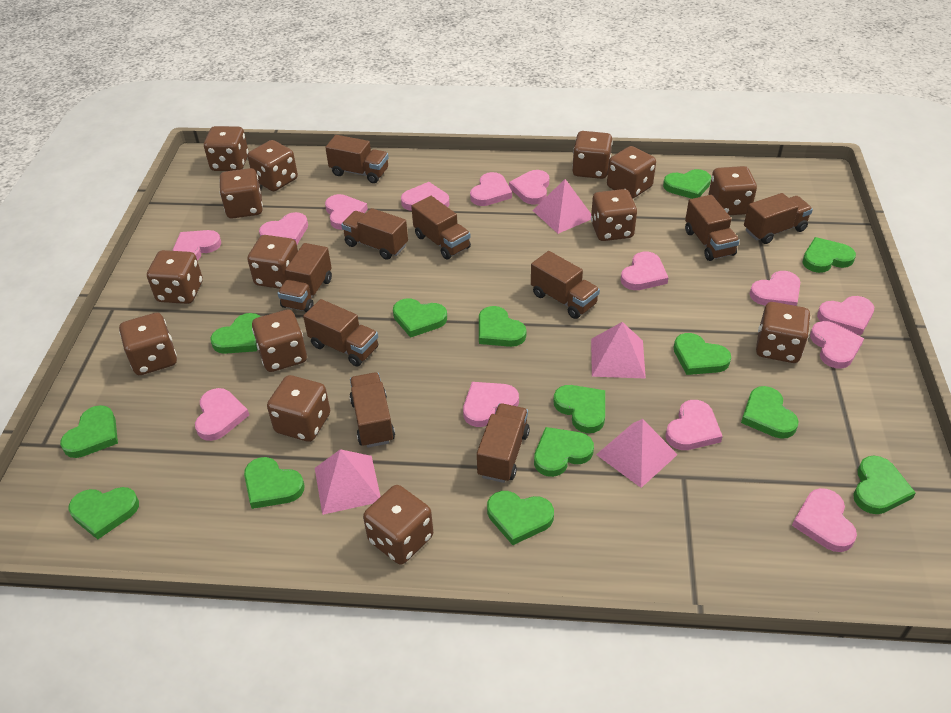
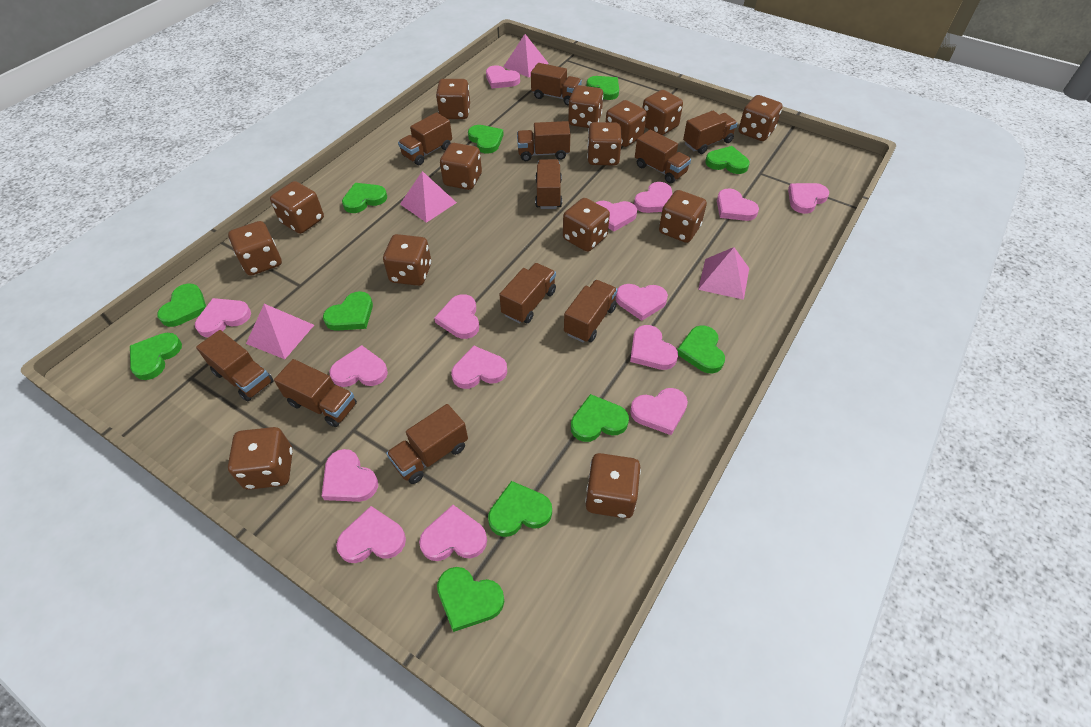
brown truck: [278,243,332,312] [303,299,378,366] [325,135,389,183] [341,208,408,260] [349,372,395,448] [411,196,471,259] [477,403,530,483] [531,251,600,319] [685,195,740,261] [744,193,813,244] = 10 -> [196,330,274,401] [274,359,357,427] [386,404,468,484] [398,112,452,165] [499,263,556,323] [517,121,570,161] [531,63,582,105] [535,159,562,209] [564,280,617,343] [635,129,691,184] [683,111,738,154] = 11
green heart: [60,405,118,458] [68,487,139,540] [211,313,260,354] [244,457,305,509] [393,298,447,338] [479,306,526,347] [487,491,554,545] [534,427,594,477] [554,385,605,433] [663,169,711,199] [673,333,731,375] [741,386,799,439] [803,237,856,273] [853,456,916,514] = 14 -> [130,333,182,380] [157,284,206,327] [323,291,373,331] [342,183,387,213] [437,567,504,632] [468,125,504,154] [488,481,552,537] [571,394,629,442] [586,76,619,100] [677,325,725,373] [705,146,750,174] = 11
pink heart: [172,230,221,261] [195,388,249,441] [259,212,308,244] [325,194,368,230] [401,182,449,211] [463,382,519,427] [470,172,512,206] [509,170,549,204] [621,251,669,290] [665,400,723,450] [750,271,800,306] [792,488,857,552] [810,321,864,369] [817,296,874,336] = 14 -> [195,298,251,337] [322,449,378,502] [330,345,388,387] [336,506,406,563] [419,505,487,561] [434,294,479,339] [451,346,507,389] [486,65,520,88] [595,201,637,231] [616,284,668,321] [630,325,678,370] [630,388,688,435] [634,182,672,213] [717,188,759,221] [788,183,829,214] = 15

